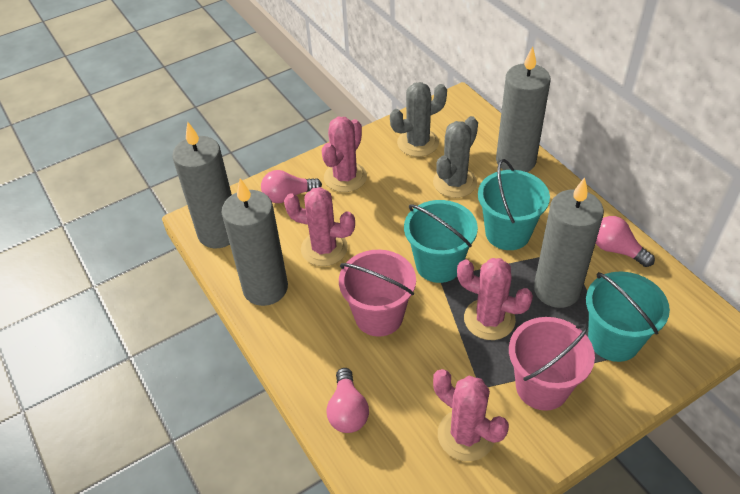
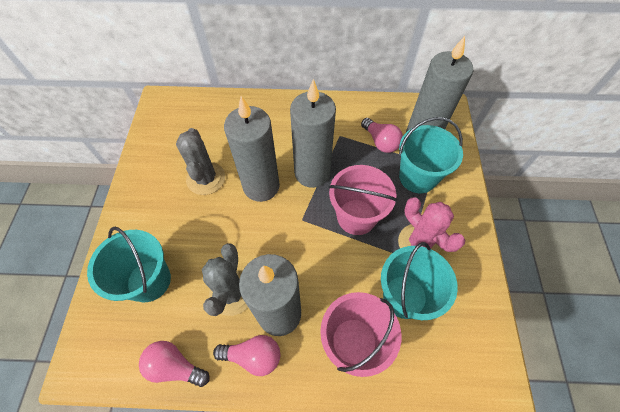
pink cactus: [284,187,355,266] [321,117,367,192] [433,369,509,461] [457,258,533,340] = 4 -> [398,198,465,254] = 1

